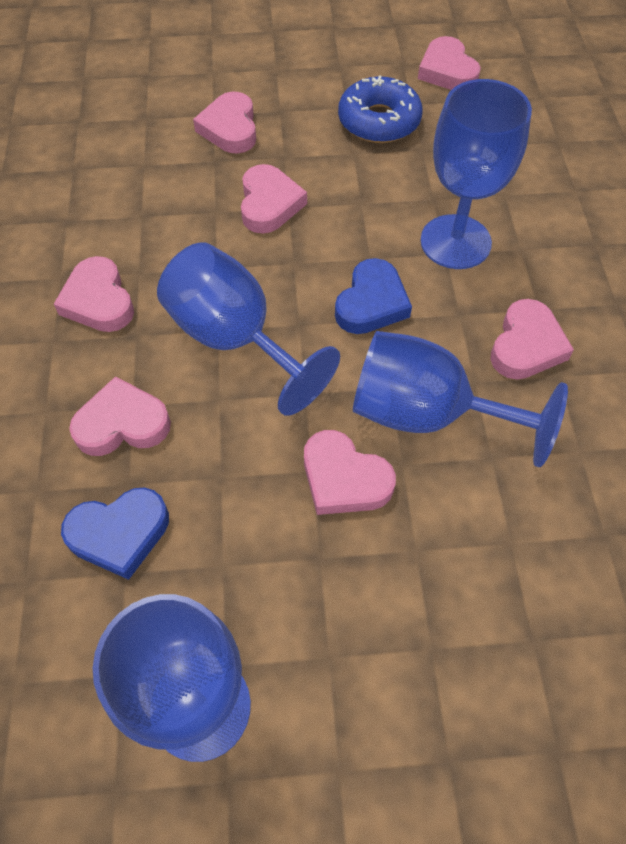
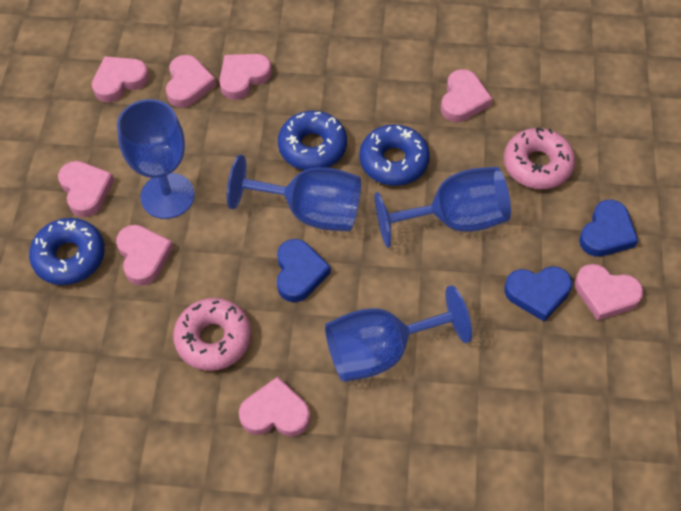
blue donut: [338,75,423,143] = 1 -> [29,218,105,285] [278,111,347,170] [359,124,430,186] = 3
blue heart: [61,487,169,580] [335,258,412,334] = 2 -> [277,239,331,302] [504,266,572,321] [579,200,638,257] = 3
pink donut: none = 0 -> [173,298,251,371] [504,127,575,189] = 2
pink heart: [54,256,134,332] [69,376,171,456] [193,92,256,153] [241,164,307,234] [304,430,396,515] [418,36,481,90] [490,299,574,379] = 7 -> [58,161,114,217] [92,56,149,102] [116,225,174,286] [166,55,216,108] [219,54,272,100] [239,377,310,437] [441,69,493,122] [575,264,643,321] = 8

